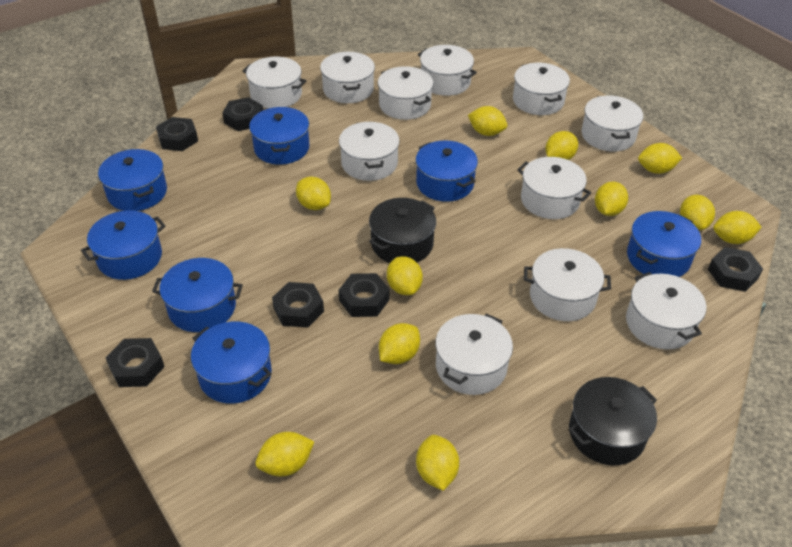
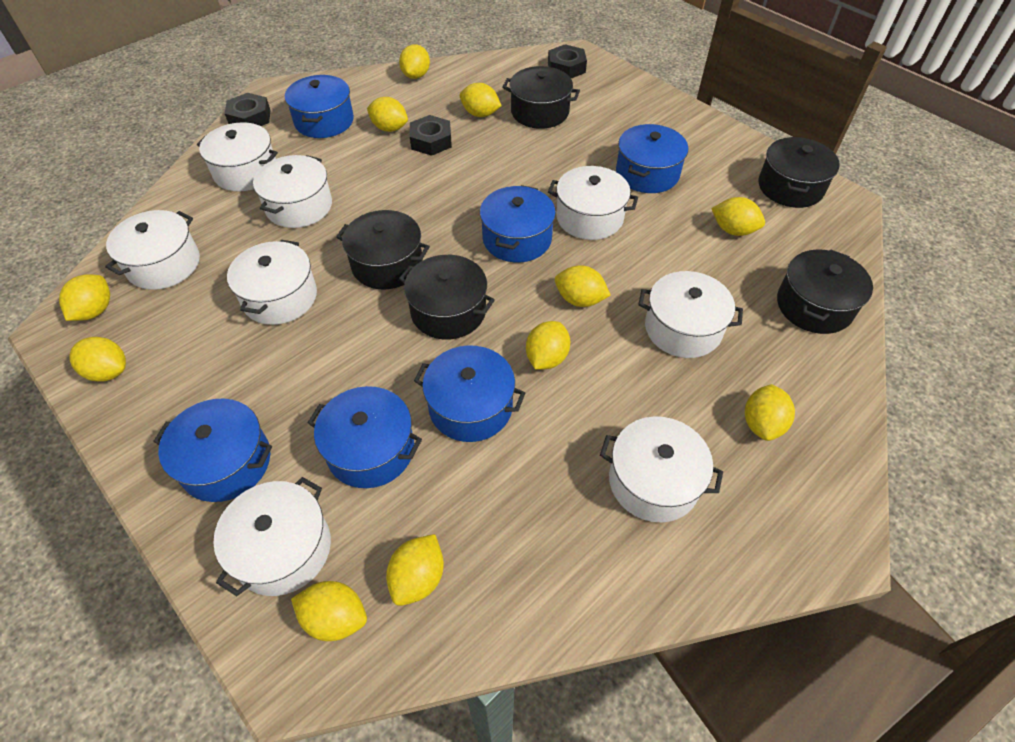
black nut: [106,338,165,387] [156,117,198,151] [222,97,263,131] [272,282,324,328] [339,273,390,317] [708,247,763,292] = 6 -> [225,93,270,126] [410,115,452,156] [548,44,587,78] = 3
black pot: [369,198,436,263] [569,377,657,466] = 2 -> [336,210,430,289] [399,255,495,339] [502,66,580,129] [759,137,840,208] [777,250,873,334] = 5
blue pot: [81,210,165,280] [98,149,167,211] [152,258,243,332] [191,322,272,404] [249,107,309,165] [416,140,478,202] [627,211,701,277] = 7 -> [153,398,272,502] [285,75,354,138] [308,386,422,488] [414,345,525,442] [480,185,556,262] [616,124,688,193] = 6
white pot: [243,57,306,109] [320,52,375,103] [339,121,400,181] [378,66,433,120] [418,45,477,96] [435,314,513,395] [513,63,570,115] [517,157,591,219] [524,248,611,321] [581,96,643,152] [626,272,707,350] = 11 -> [105,210,200,290] [197,122,278,191] [213,477,331,596] [227,240,317,325] [253,155,332,228] [548,166,638,240] [600,416,723,522] [638,271,743,358] = 8

